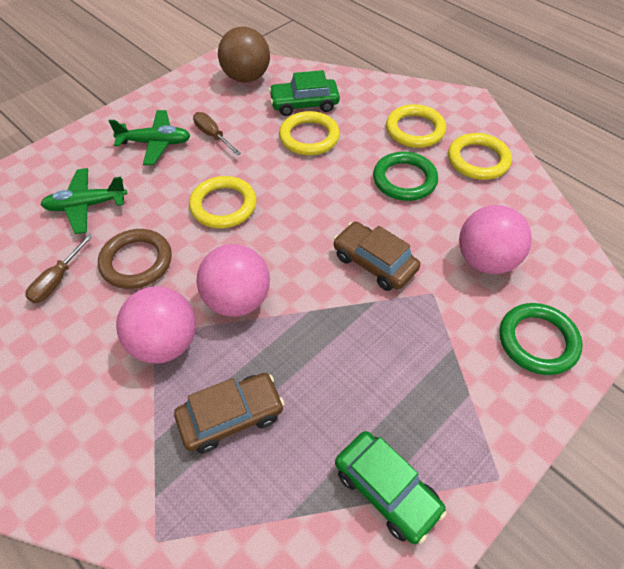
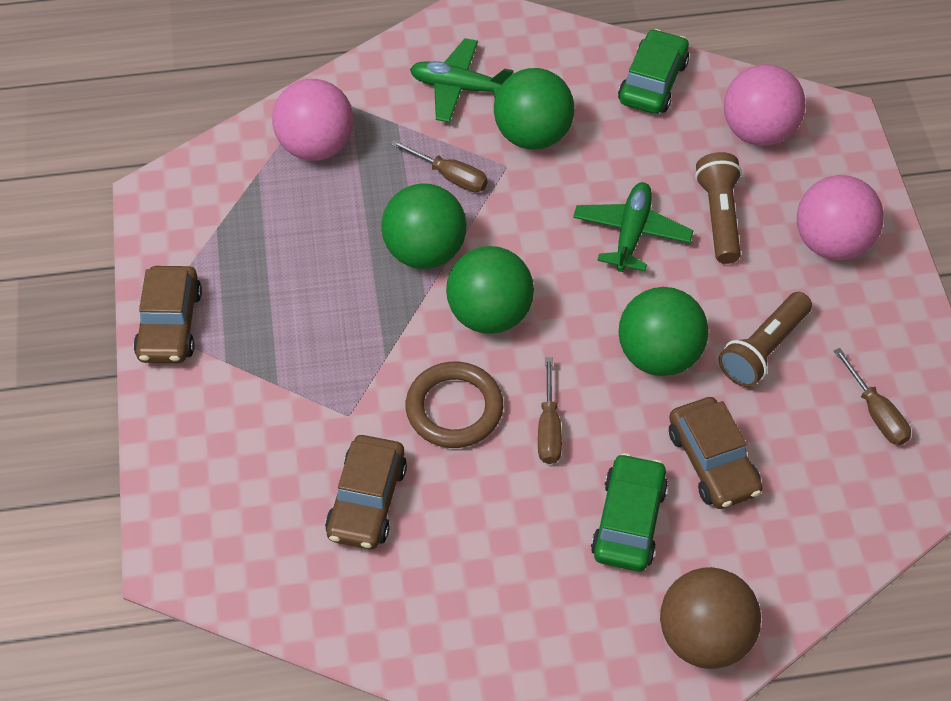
brown car: [174,373,284,453] [333,222,420,291] = 2 -> [133,266,202,363] [325,435,407,549] [669,397,763,509] = 3
brown flashlight: none = 0 -> [695,152,742,264] [719,292,812,387] = 2
brown screwdriver: [26,234,93,303] [193,112,241,156] = 2 -> [391,140,487,192] [538,357,562,464] [834,348,911,445] = 3
green ball: none = 0 -> [381,183,466,269] [446,246,534,334] [494,68,575,149] [618,287,709,376] = 4
green ring: [373,152,438,201] [500,303,583,375] = 2 -> none = 0
yellow ring: [189,176,256,228] [279,111,340,156] [386,104,446,148] [448,133,512,180] = 4 -> none = 0

